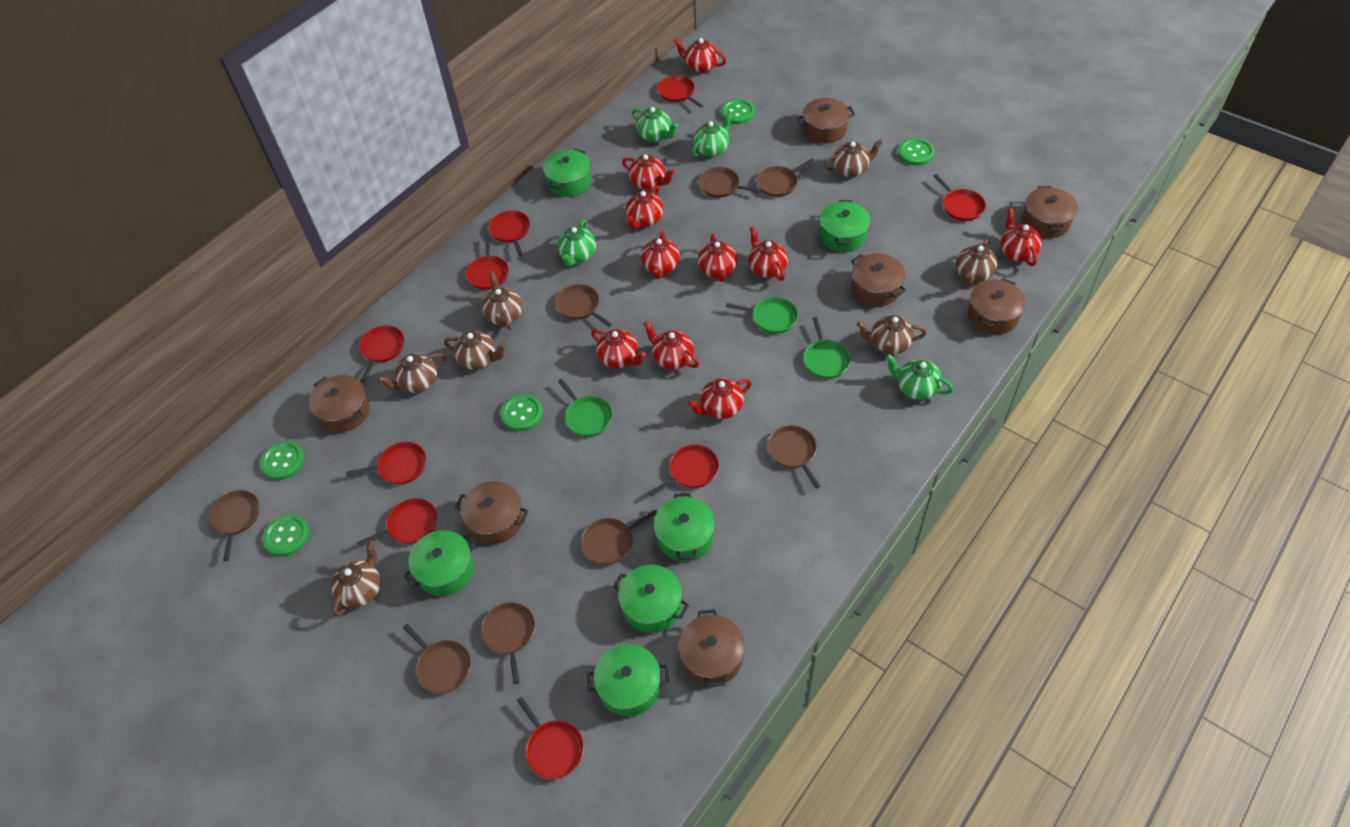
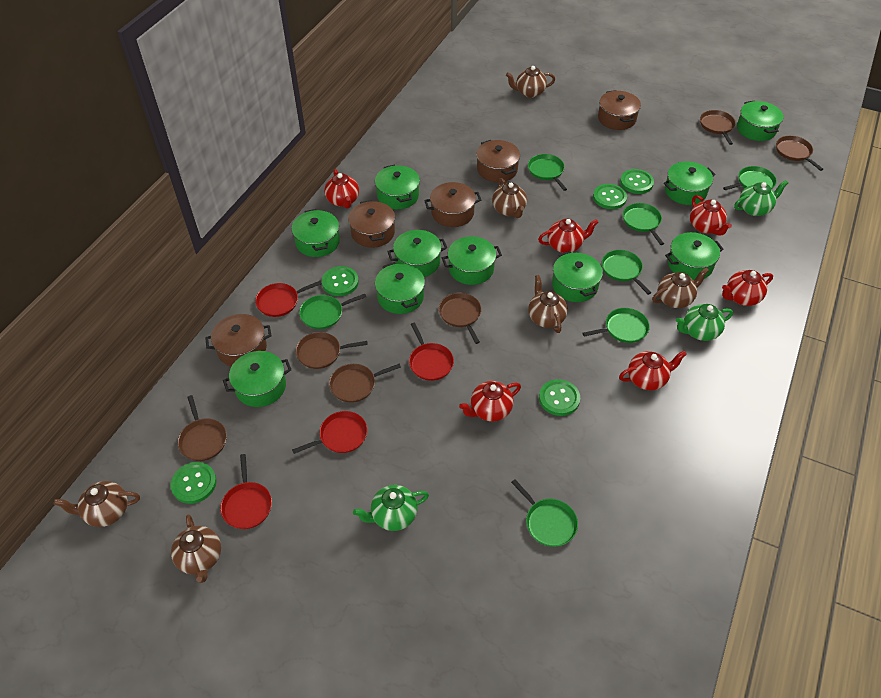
brown pan: [209,490,259,561] [403,624,471,693] [481,602,535,684] [555,284,612,327] [581,510,657,565] [699,167,762,198] [757,158,814,197] [767,425,820,489] = 8 -> [178,395,227,461] [296,332,368,369] [329,364,401,403] [439,293,482,344] [700,110,736,145] [776,136,823,171] = 6
brown pot: [309,375,370,432] [455,481,528,544] [679,609,745,687] [797,98,855,143] [851,253,906,306] [968,278,1026,334] [1022,186,1078,238] = 7 -> [205,314,271,367] [348,200,395,248] [424,182,481,227] [476,140,520,182] [598,90,641,130] = 5
brown teapot: [331,540,381,617] [377,353,445,393] [444,331,506,370] [482,271,523,330] [824,139,883,177] [857,315,927,354] [956,239,997,285] = 7 -> [54,481,140,527] [171,514,221,583] [492,178,527,218] [506,66,555,98] [528,275,568,333] [652,268,709,308] = 6
green pan: [558,379,613,437] [726,297,798,333] [804,317,851,379] = 3 -> [299,294,366,329] [511,479,578,547] [528,154,567,191] [583,308,650,343] [602,250,651,295] [623,203,664,245] [723,166,777,190] = 7
green pot: [403,530,477,596] [543,149,591,197] [586,644,669,716] [613,565,689,633] [654,493,715,561] [819,200,871,252] = 6 -> [223,351,291,407] [292,209,340,257] [375,164,420,209] [375,262,425,314] [387,230,447,277] [442,236,502,285] [552,251,603,302] [664,161,715,205] [665,232,723,280] [737,101,783,141] = 10
green teapot: [558,220,596,267] [632,107,678,142] [692,111,732,157] [886,354,953,400] = 4 -> [353,485,429,531] [676,304,733,341] [734,180,788,216] = 3
red pan: [346,442,426,484] [357,498,437,547] [360,325,404,382] [466,235,509,290] [489,210,530,256] [517,697,584,779] [649,445,719,497] [657,75,703,108] [933,174,986,221] = 9 -> [220,454,272,529] [255,281,322,317] [292,411,367,454] [409,323,454,381] = 4
red teapot: [591,329,646,368] [622,154,675,190] [626,186,664,229] [641,230,680,279] [643,321,699,370] [674,38,726,73] [688,378,752,419] [698,234,737,282] [748,226,788,281] [1000,208,1042,266] = 10 -> [324,169,359,208] [459,381,521,422] [538,219,599,253] [619,351,687,391] [690,195,732,236] [722,270,773,306] = 6

